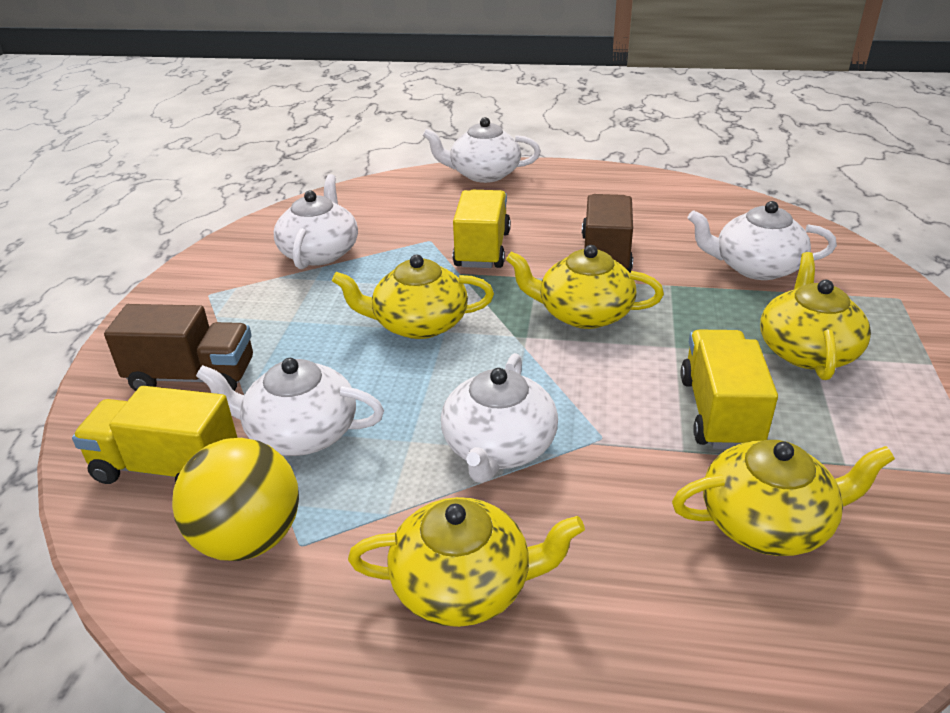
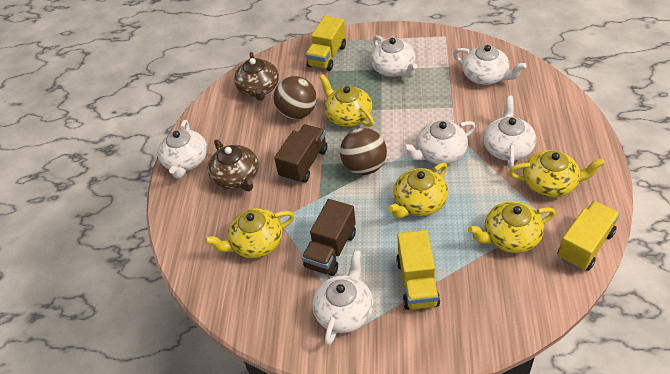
brown ball: none = 0 -> [274,76,317,119] [340,128,387,175] = 2
brown teapot: none = 0 -> [208,139,259,191] [234,52,279,101] = 2
white teapot: [196,358,384,456] [274,174,358,269] [422,117,541,183] [441,353,558,483] [688,201,837,280] = 5 -> [158,120,207,179] [312,250,374,345] [371,35,417,78] [403,121,475,164] [453,45,527,85] [483,95,536,169] = 6
yellow ball: [172,438,299,561] = 1 -> none = 0

